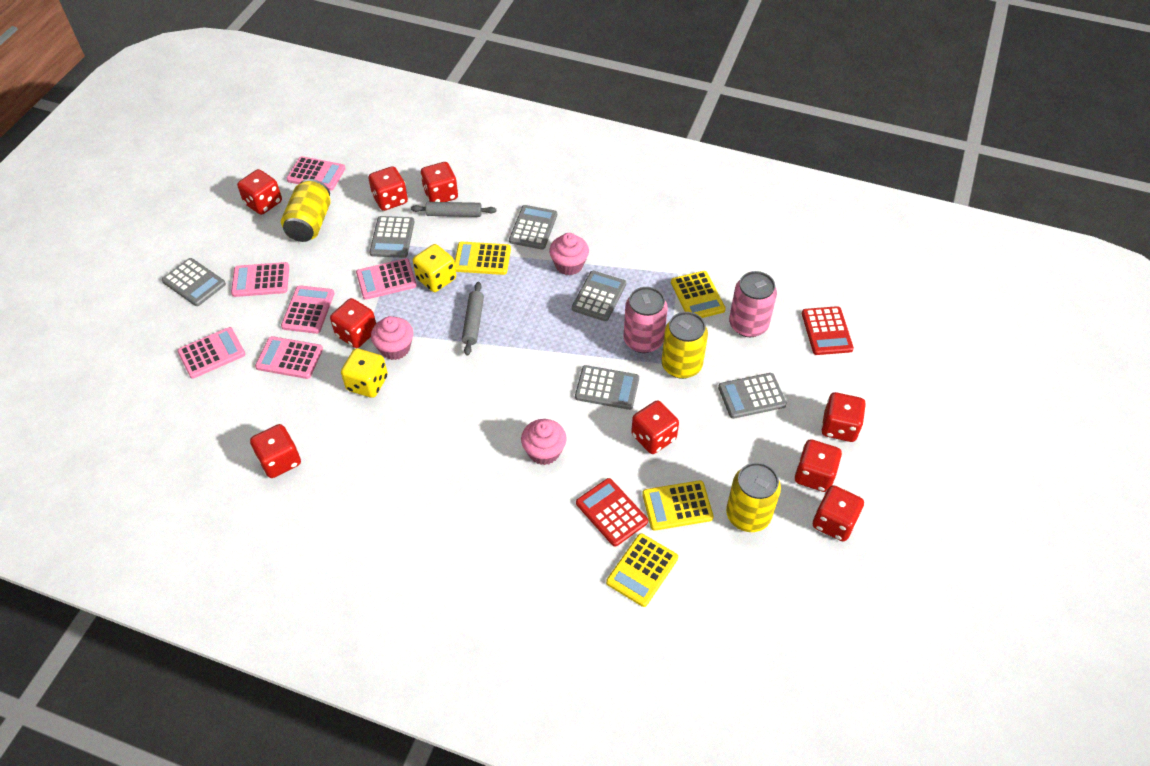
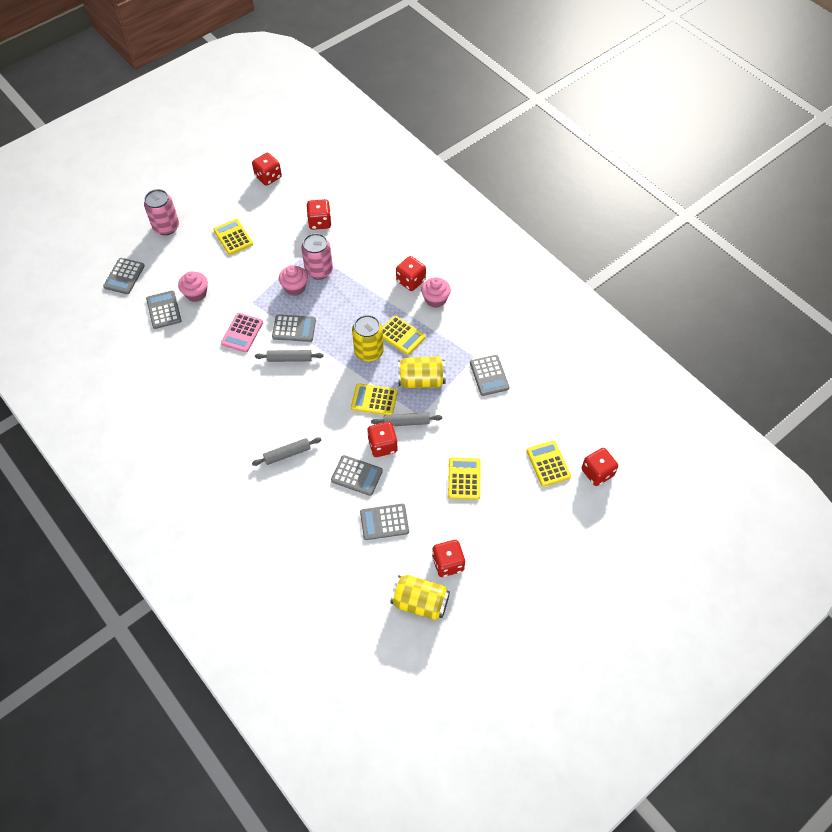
grey rolling pin: [411,202,496,217] [462,282,484,355] = 2 -> [252,437,321,466] [255,350,324,362] [371,412,442,426] = 3
pink calculator: [177,327,245,379] [231,262,289,297] [255,336,323,379] [281,285,335,334] [286,156,346,191] [356,258,417,300] = 6 -> [221,313,263,353] = 1
red calculator: [576,478,648,547] [802,306,854,355] = 2 -> none = 0
red dice: [237,169,282,215] [250,424,301,478] [330,298,376,348] [368,166,408,211] [421,162,458,202] [631,400,679,454] [795,440,842,492] [813,485,864,542] [821,392,866,442] = 9 -> [252,153,282,186] [306,199,331,230] [367,422,398,457] [396,256,426,291] [432,540,465,577] [582,448,618,486] = 6
yellow calculator: [455,242,511,275] [606,533,678,607] [642,480,714,531] [671,271,726,318] = 4 -> [213,219,253,255] [351,383,398,415] [382,316,425,355] [448,457,480,500] [527,441,571,487] = 5
yellow dice: [341,348,388,398] [413,244,456,292] = 2 -> none = 0

